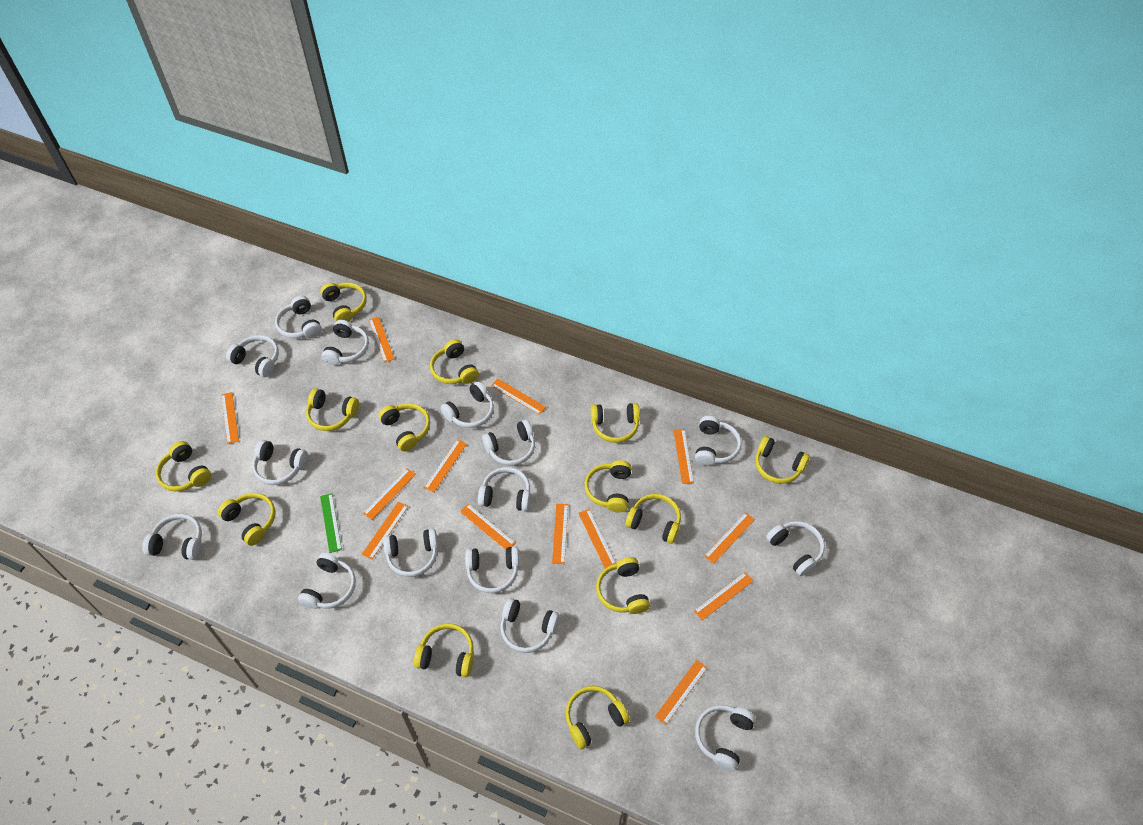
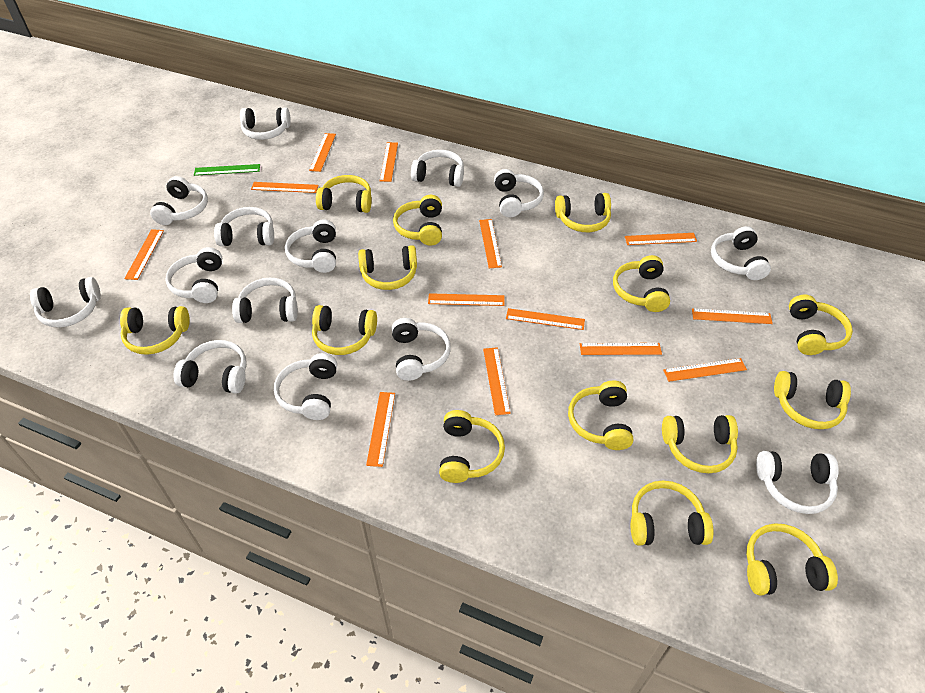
white headphones: [142,514,202,560] [226,335,279,377] [252,440,308,485] [275,296,322,338] [298,553,356,609] [321,320,369,365] [383,529,438,577] [440,381,494,428] [465,546,519,593] [478,467,531,511] [482,420,535,466] [500,598,560,653] [695,416,742,466] [695,705,756,771] [766,521,825,576] = 15 -> [30,277,101,328] [150,176,208,225] [166,247,222,303] [173,340,247,394] [214,207,274,246] [232,278,298,323] [240,107,291,140] [274,353,337,420] [285,220,336,273] [392,318,451,381] [411,150,464,187] [494,169,544,217] [711,226,771,280] [756,451,839,514] = 14
yellow headphones: [156,441,211,491] [218,493,275,546] [306,388,359,431] [320,282,367,322] [379,403,430,452] [414,623,474,677] [430,339,479,384] [565,686,630,749] [585,460,632,513] [591,403,640,443] [596,557,650,614] [625,494,681,544] [755,436,810,484] = 13 -> [120,306,190,355] [312,305,377,355] [316,175,372,213] [358,245,417,290] [393,195,442,246] [439,410,505,483] [555,193,611,232] [568,380,633,450] [613,255,670,312] [631,480,714,545] [662,415,738,473] [746,523,838,595] [774,371,851,429] [789,295,853,355] = 14

